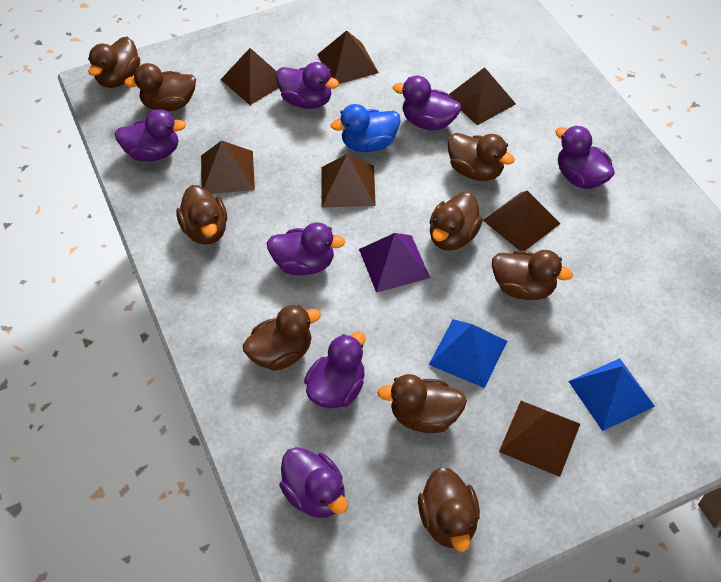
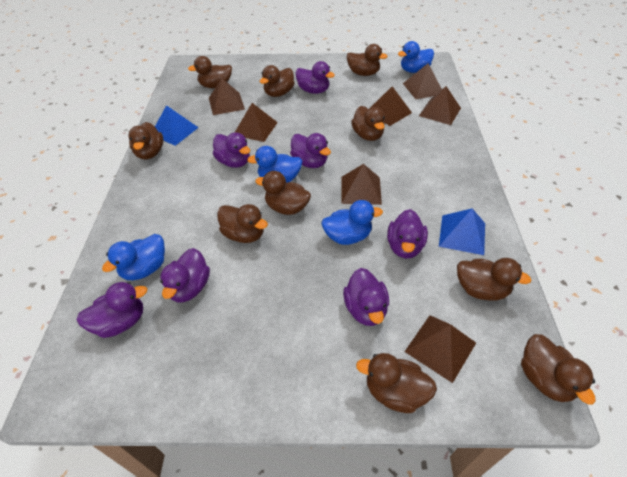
blue duck: [331,104,401,152] = 1 -> [102,234,165,280] [247,146,302,183] [321,200,383,245] [398,41,434,73] = 4
brown duck: [88,37,140,88] [124,63,196,112] [176,185,227,245] [243,305,321,371] [377,374,467,433] [418,467,480,552] [429,192,483,251] [448,133,515,181] [492,250,573,300] = 9 -> [128,122,163,160] [188,56,232,88] [217,204,268,243] [255,171,311,215] [260,65,294,97] [347,44,388,76] [351,106,385,141] [356,353,437,413] [457,258,532,300] [521,334,596,404] = 10
purple pyramid: [359,233,430,293] = 1 -> none = 0

